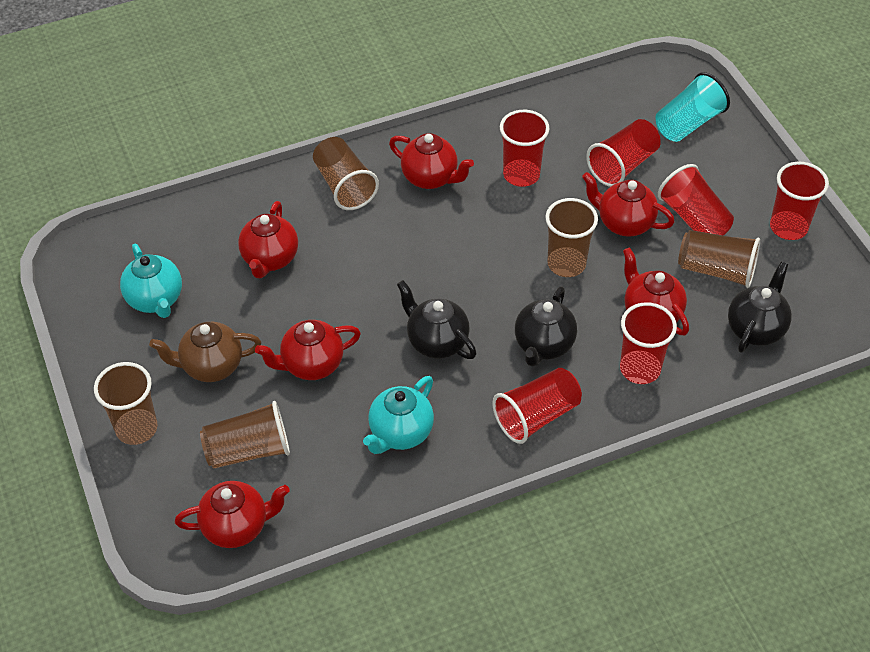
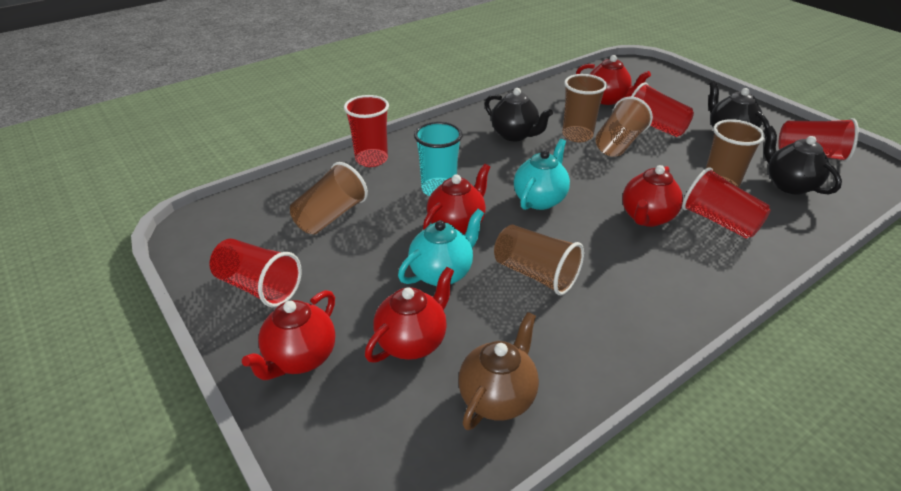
red cup: [492,368,582,444] [500,110,549,187] [586,119,661,187] [620,302,677,384] [658,164,734,236] [770,162,829,240] = 6 -> [209,239,302,307] [344,95,389,167] [631,82,694,137] [682,167,771,239] [778,118,859,162] = 5
red teapot: [175,481,290,548] [238,201,298,278] [255,320,361,380] [389,133,474,189] [582,172,674,237] [623,247,689,335] = 6 -> [242,290,335,380] [365,267,454,363] [423,164,490,235] [576,55,651,105] [622,165,683,227] = 5

